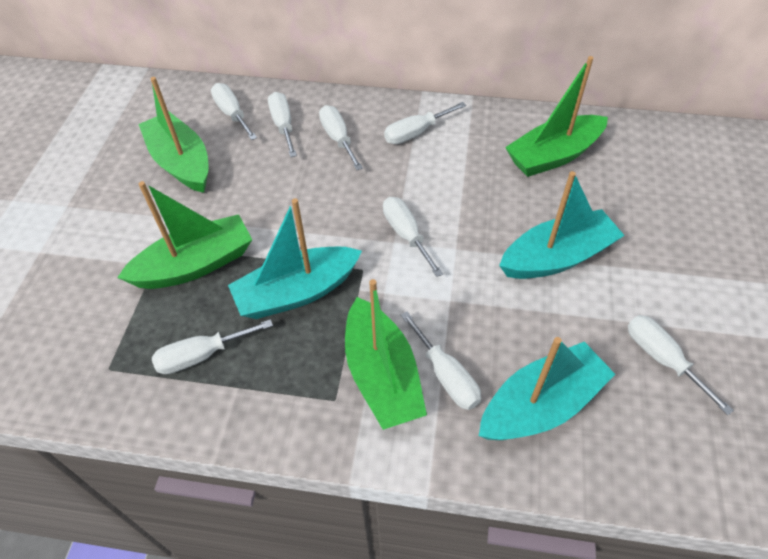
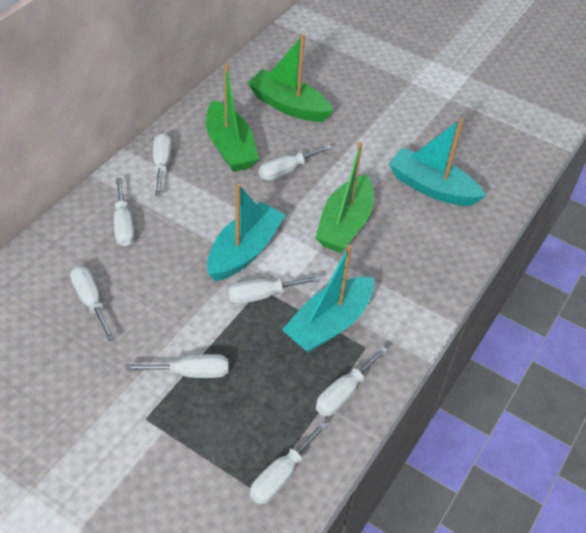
green boat: [117,181,252,289] [138,77,209,193] [345,279,427,430] [505,56,608,177] = 4 -> [206,64,259,172] [247,35,333,122] [315,142,373,253] = 3

